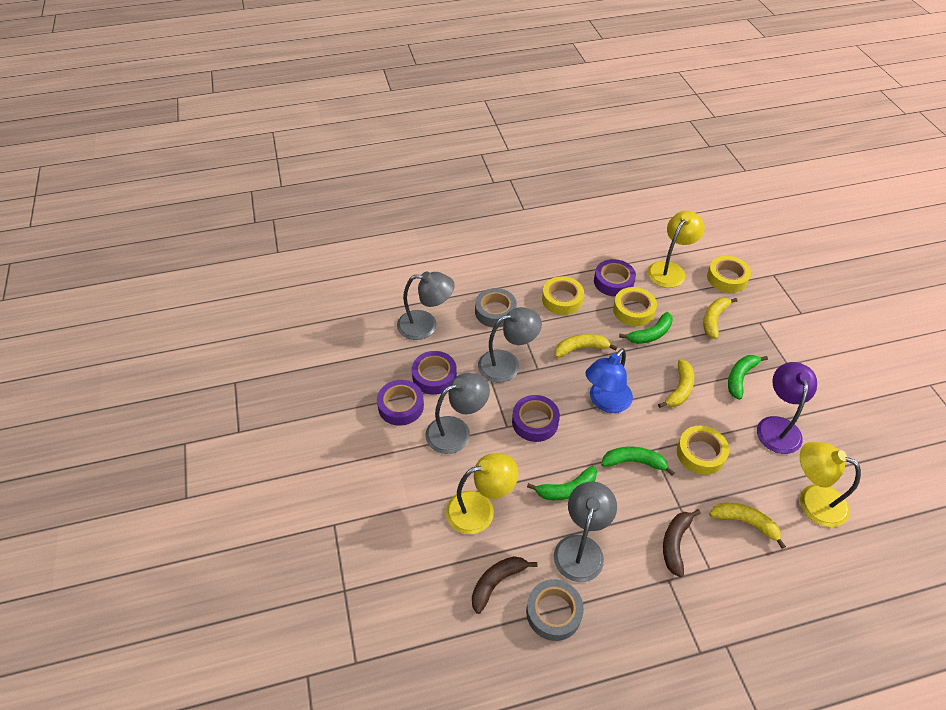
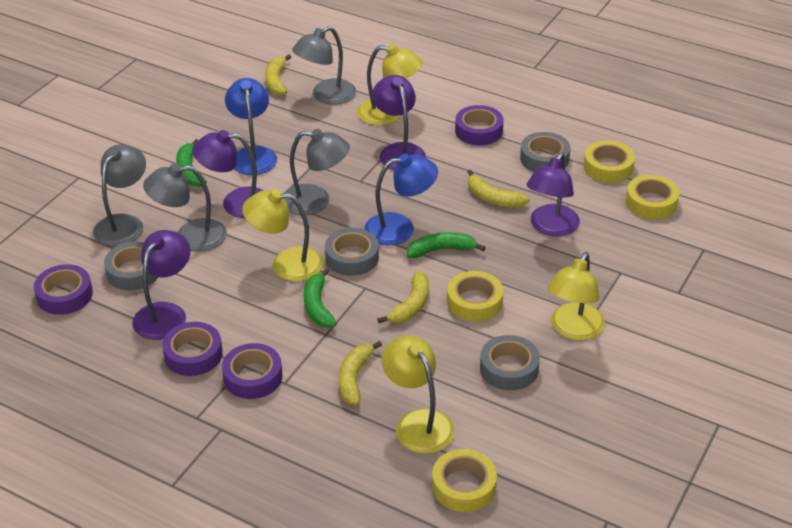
blue lamp: [585,348,633,413] = 1 -> [225,78,277,175] [365,153,438,245] = 2
brown banana: [472,556,537,614] [663,509,701,577] = 2 -> none = 0
green banana: [527,466,597,500] [601,447,675,475] [619,312,673,344] [728,355,768,400] = 4 -> [176,139,207,186] [304,268,337,328] [407,232,485,258] = 3
grey tape: [475,288,517,327] [526,579,584,641] = 2 -> [104,242,158,290] [325,228,379,276] [480,335,540,390] [520,132,570,172] = 4
purple lamp: [757,362,817,454] = 1 -> [132,230,190,340] [192,130,264,218] [372,75,426,170] [526,152,580,236] = 4
yellow lamp: [446,453,519,534] [647,211,705,288] [800,442,861,527] = 3 -> [242,189,323,282] [357,44,422,125] [382,336,455,454] [548,252,605,341] = 4

